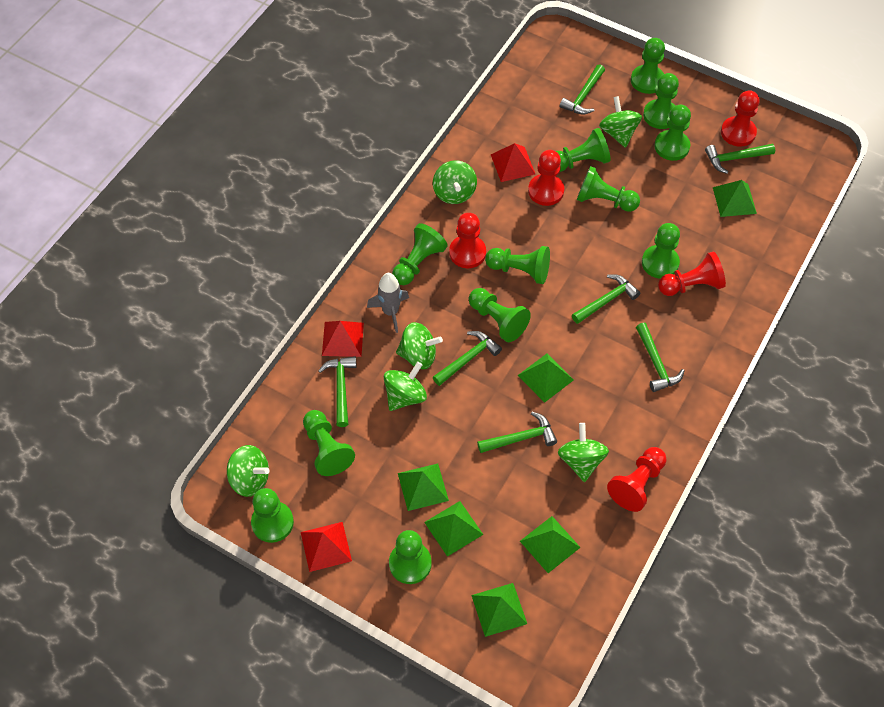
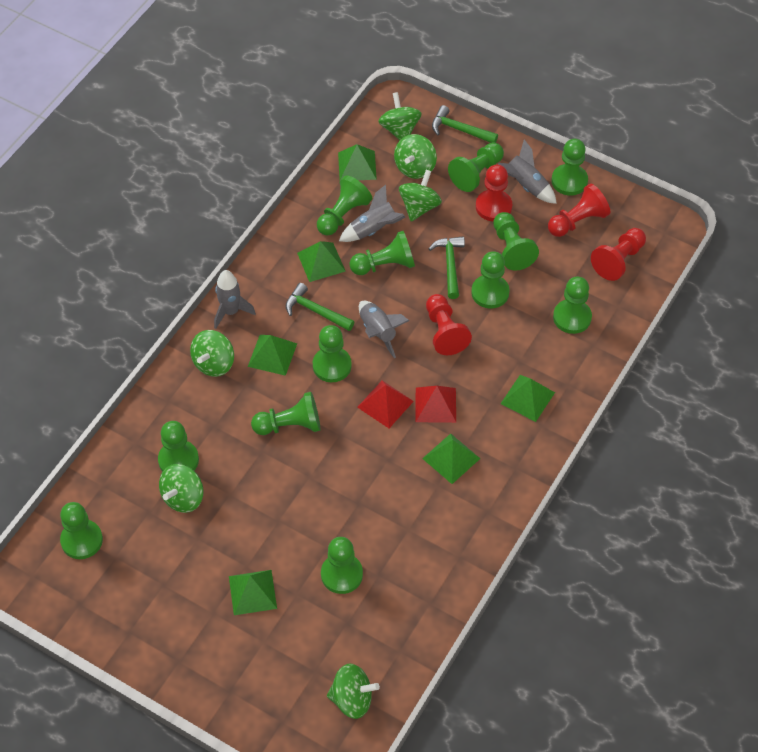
green hammer: [318,356,357,427] [433,331,502,386] [477,412,557,453] [560,64,605,115] [572,274,640,324] [636,323,685,392] [705,144,775,174] = 7 -> [286,283,354,331] [429,236,465,299] [432,105,498,143] = 3
grey rocket: [367,273,409,333] = 1 -> [214,270,256,329] [339,185,406,242] [359,301,410,358] [498,140,557,204] = 4
red pawn: [449,213,486,268] [528,150,564,206] [607,447,667,512] [658,251,726,296] [721,90,760,147] = 5 -> [426,294,472,355] [476,165,512,221] [548,184,610,237] [591,228,646,281] = 4
red pyramid: [301,522,352,572] [322,321,364,357] [491,143,535,182] = 3 -> [357,381,414,428] [416,386,456,423] = 2

